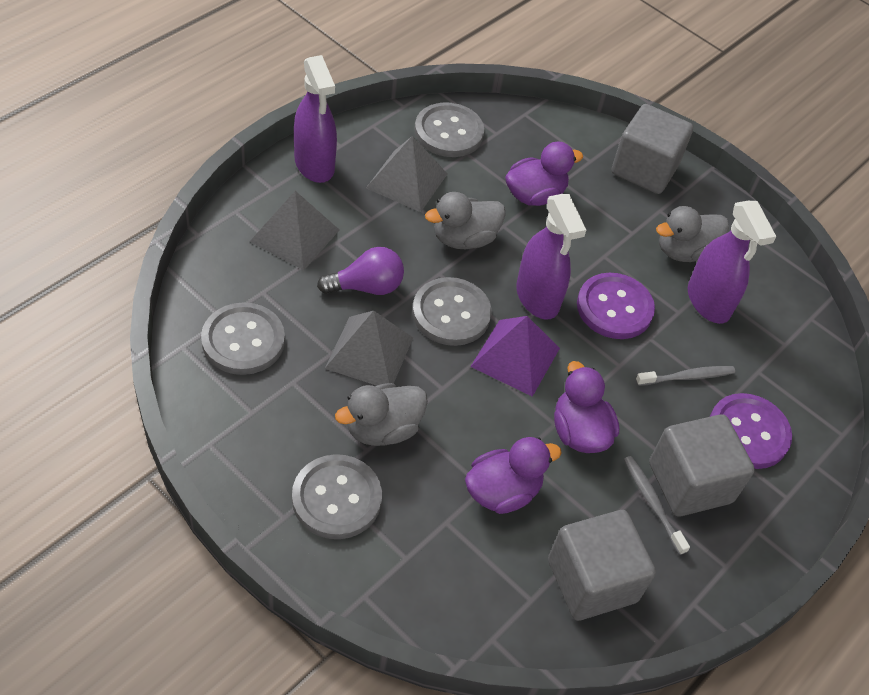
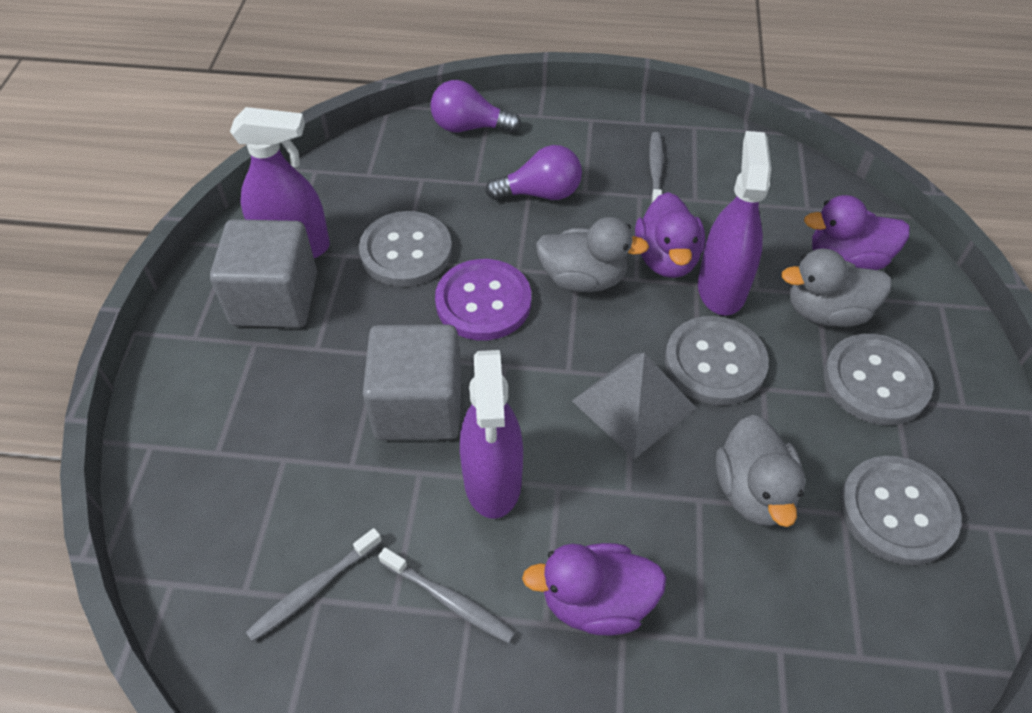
grey cube: [548,510,656,621] [611,104,693,194] [649,414,755,517] = 3 -> [210,219,317,328] [363,325,461,440] = 2
grey pyramid: [250,191,339,270] [325,311,413,386] [366,136,447,212] = 3 -> [572,353,696,459] = 1
grey toothbrush: [624,456,690,555] [636,366,735,386] = 2 -> [246,528,382,642] [378,548,516,643] [649,132,663,204] = 3
purple button: [577,273,655,339] [710,393,792,469] = 2 -> [435,259,531,340] = 1
purple light bulb: [317,247,404,295] = 1 -> [430,80,521,133] [485,145,582,200] = 2
purple pyramid: [470,316,560,397] = 1 -> none = 0

